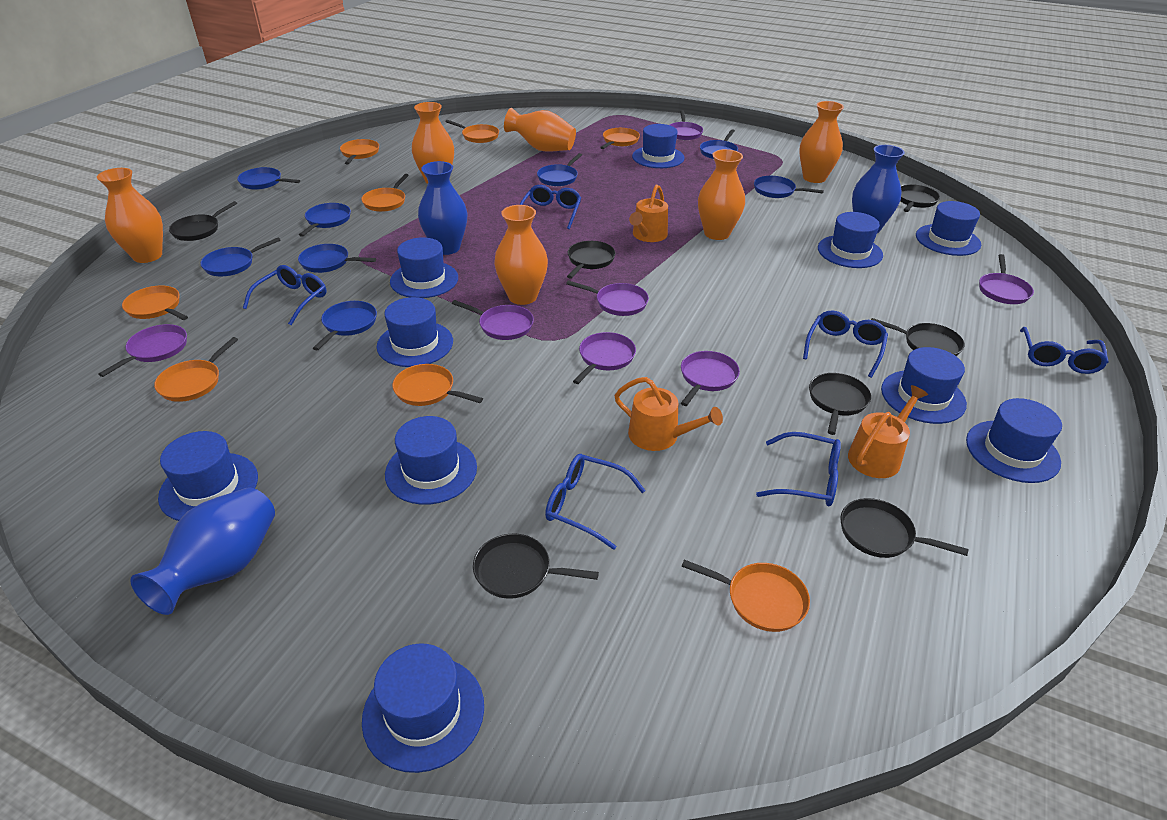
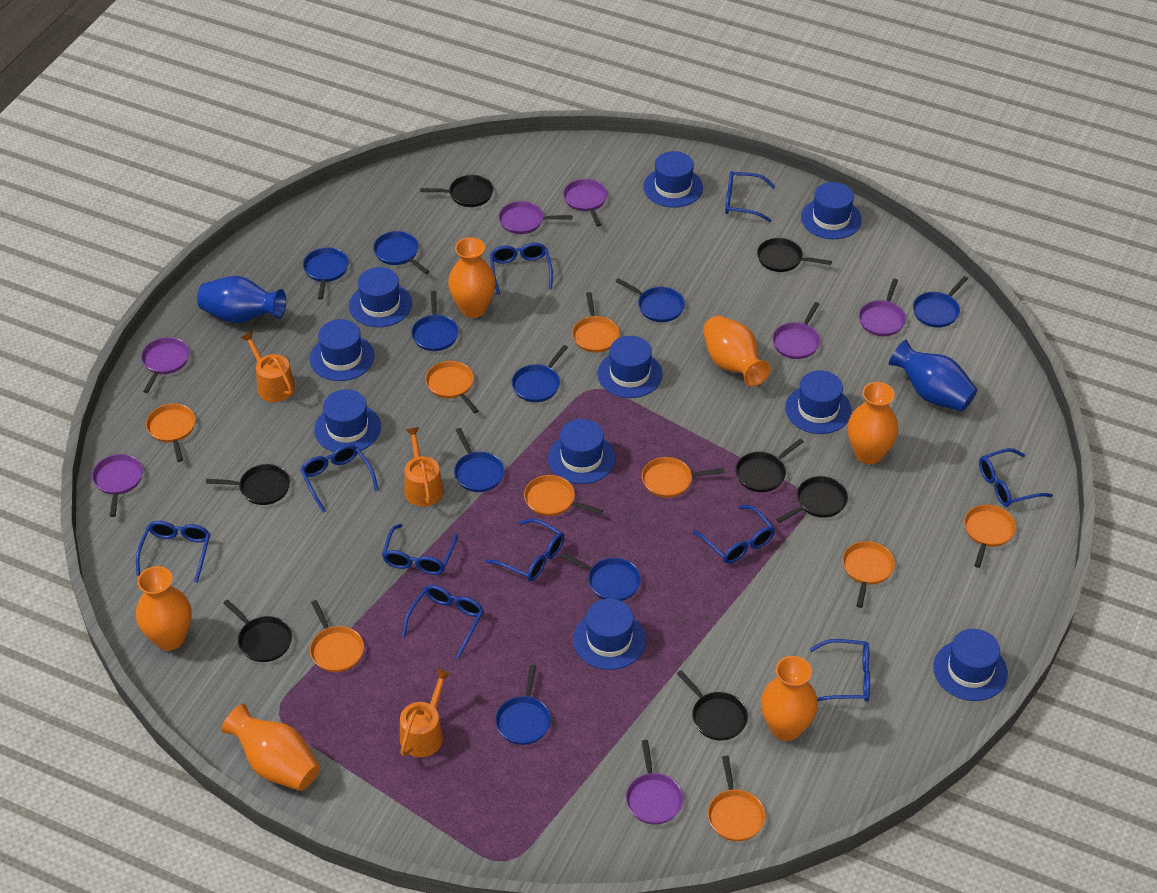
blue glasses: [243,265,327,326] [520,185,581,229] [545,454,646,550] [756,432,841,506] [803,310,888,378] [1020,327,1109,374] = 6 -> [136,521,210,583] [300,445,379,513] [382,524,458,575] [402,585,484,658] [486,518,564,581] [490,243,553,295] [693,505,775,564] [725,171,775,222] [810,639,870,702] [979,448,1053,507] = 10
blue pan: [200,237,281,276] [237,167,300,190] [298,244,376,273] [299,203,351,237] [313,301,377,350] [537,153,582,186] [700,129,738,159] [754,176,824,198] = 8 -> [303,248,349,300] [373,231,429,274] [411,291,459,351] [454,428,504,492] [495,665,551,745] [512,345,568,402] [560,552,641,601] [616,278,685,322] [913,276,968,328] = 9
blue vase: [130,487,275,615] [418,161,468,255] [852,145,905,233] = 3 -> [197,276,286,323] [889,340,978,412] = 2
orange pan: [122,285,188,320] [154,337,238,402] [340,139,379,165] [361,174,409,212] [392,364,483,406] [445,120,499,143] [600,128,640,149] [682,559,810,632] = 8 -> [146,403,195,462] [310,600,364,672] [425,361,479,413] [524,475,603,516] [572,292,619,353] [642,457,725,498] [708,756,766,841] [842,541,895,608] [964,504,1016,568] = 9

